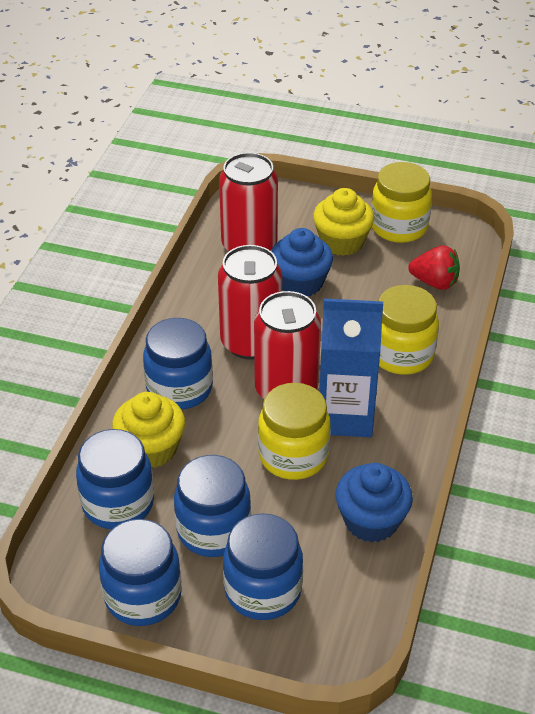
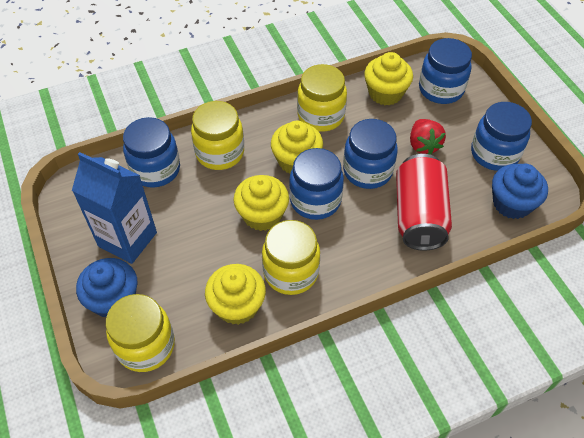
red can: [218,245,282,360] [219,152,278,251] [254,291,321,399] = 3 -> [396,154,452,251] = 1
yellow cupcake: [112,392,185,468] [313,188,374,256] = 2 -> [205,264,266,325] [233,175,289,231] [271,120,323,174] [364,52,413,106] = 4
yellow jar: [258,383,331,480] [371,162,432,243] [378,285,439,375] = 3 -> [106,294,175,372] [191,101,244,170] [262,220,320,295] [297,64,347,132] = 4

